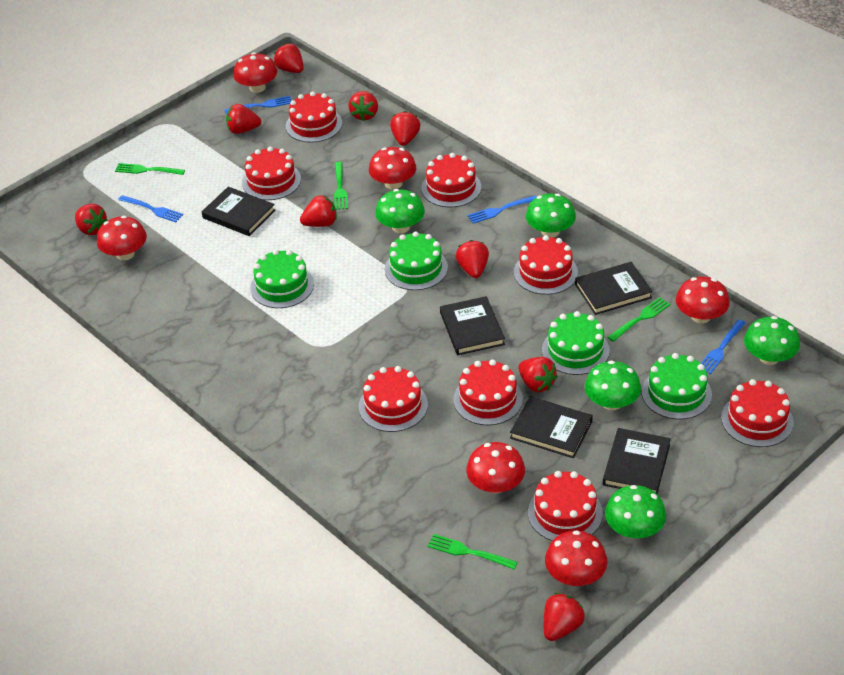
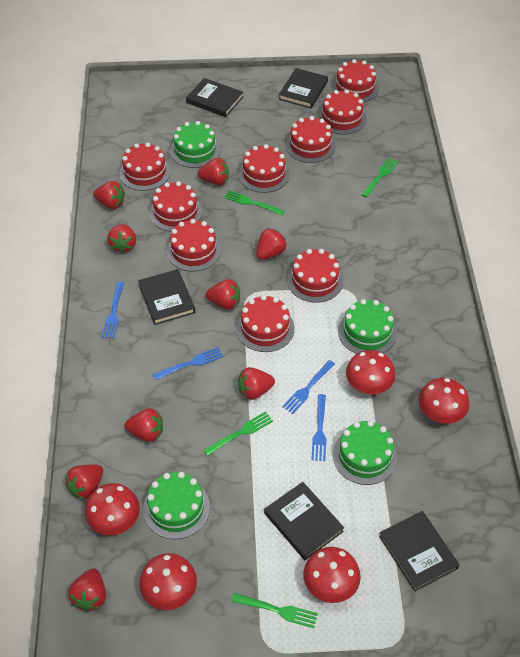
green mushroom: [375,189,425,233] [526,193,576,237] [585,361,641,411] [605,485,666,538] [744,316,800,365] = 5 -> none = 0
red cake: [242,147,301,200] [286,91,342,143] [359,366,428,432] [421,153,481,207] [453,359,523,425] [514,235,578,295] [528,471,603,541] [721,379,794,447] = 8 -> [119,143,171,191] [149,181,202,232] [166,219,221,272] [236,295,294,352] [238,144,290,193] [286,116,336,163] [287,249,343,303] [318,89,367,135] [332,59,379,102] = 9
red mushroom: [97,216,147,260] [233,52,277,93] [369,147,416,189] [466,442,525,494] [545,530,607,586] [676,276,730,323] = 6 -> [85,483,140,535] [139,553,197,610] [303,547,361,603] [346,350,395,394] [419,378,469,424] = 5

